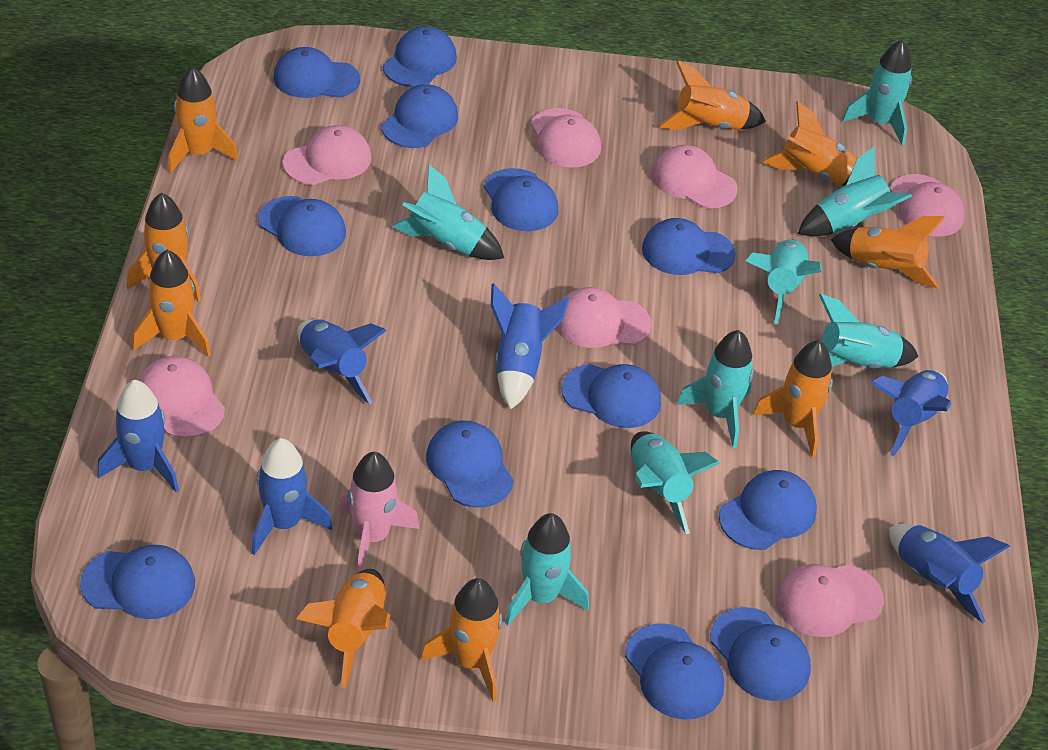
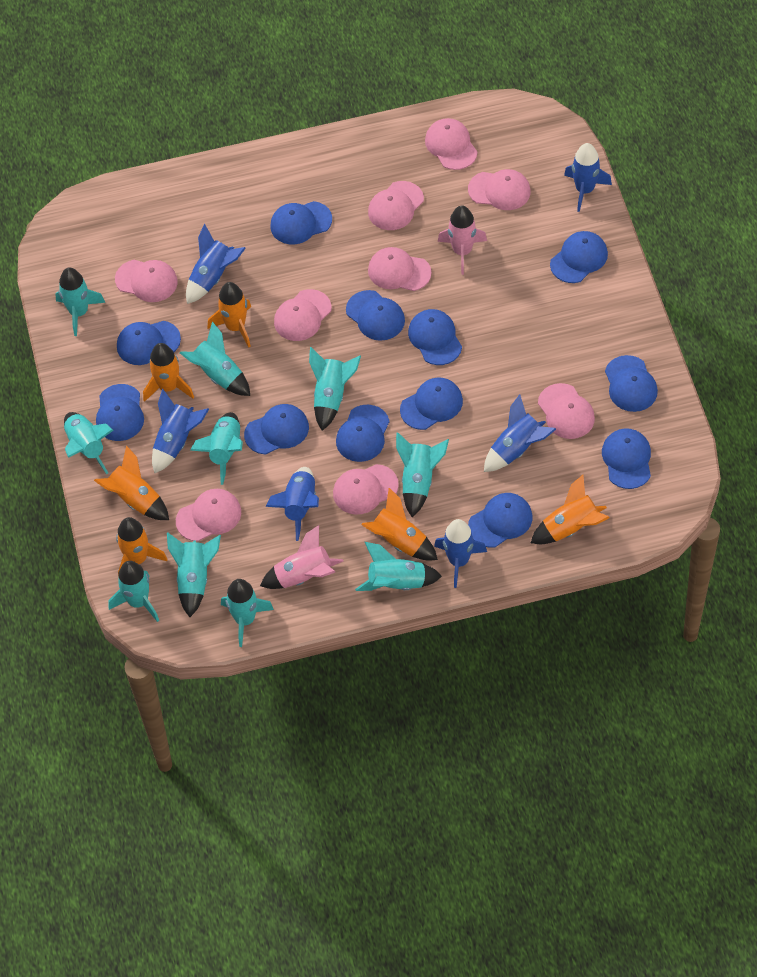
orange rocket: [127,192,201,302] [132,250,211,357] [168,67,238,173] [296,569,390,688] [421,578,502,701] [659,60,766,130] [753,340,833,458] [762,101,858,186] [831,216,945,289] = 9 -> [94,445,169,520] [116,517,167,573] [143,343,194,402] [207,282,251,348] [361,488,438,561] [531,475,610,544] = 6
pink cap: [139,356,225,438] [283,125,371,185] [531,108,601,168] [556,287,652,348] [652,145,738,209] [776,564,884,637] [890,174,965,237] = 7 -> [115,260,178,302] [176,489,241,541] [274,289,332,341] [333,464,399,515] [368,181,424,230] [368,247,431,291] [425,118,478,170] [468,169,531,210] [538,383,595,439] = 9
pink rocket: [338,452,420,573] = 1 -> [260,525,343,589] [438,205,487,275] = 2
turquoise rocket: [391,165,504,260] [505,513,589,625] [631,431,720,534] [676,330,754,448] [746,239,822,325] [798,147,912,237] [819,294,919,369] [842,40,912,145] = 8 -> [55,267,105,336] [64,412,114,474] [109,561,159,622] [167,532,221,617] [180,322,250,396] [190,412,243,485] [221,579,274,647] [309,347,361,431] [355,542,442,591] [396,432,449,517] = 10

